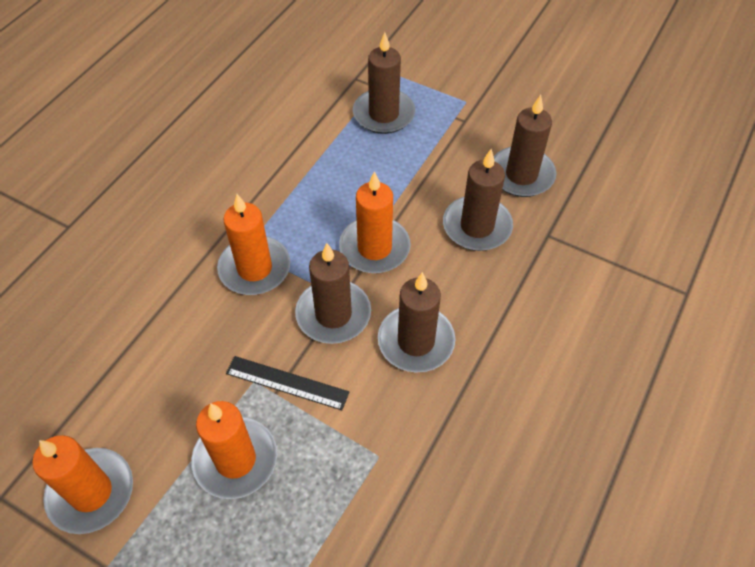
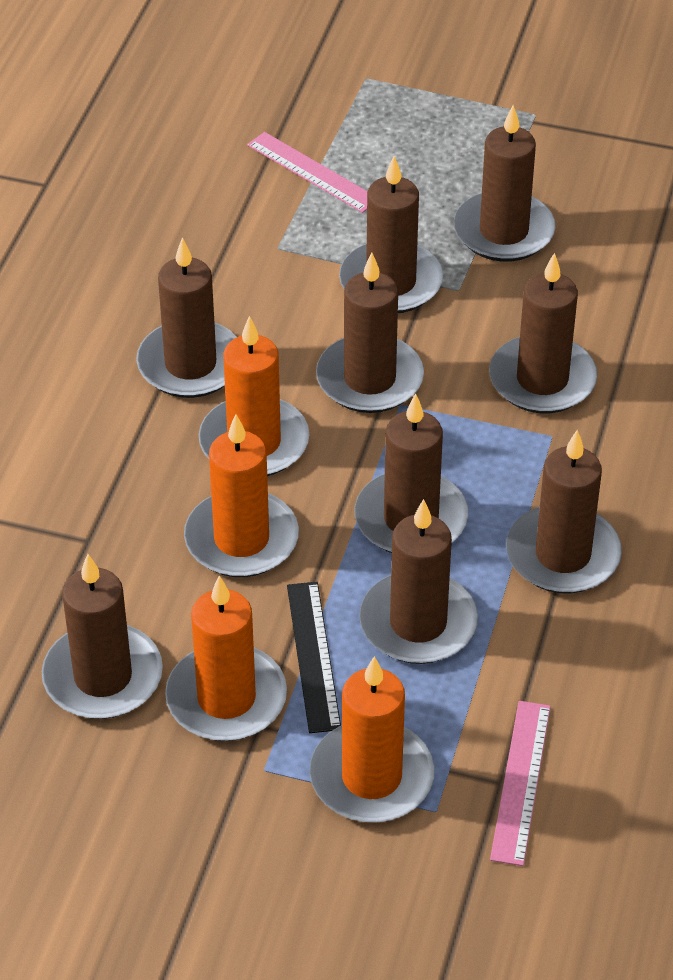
brown candle: [295,243,371,344] [353,32,415,134] [378,272,455,373] [443,149,513,251] [494,95,556,197] = 5 -> [42,554,163,719] [136,237,237,398] [316,253,424,413] [339,156,443,313] [355,393,468,553] [359,499,478,664] [454,105,556,262] [489,253,597,413] [506,430,622,594] = 9
pink ruler: none = 0 -> [247,132,368,213] [490,701,551,866] = 2

